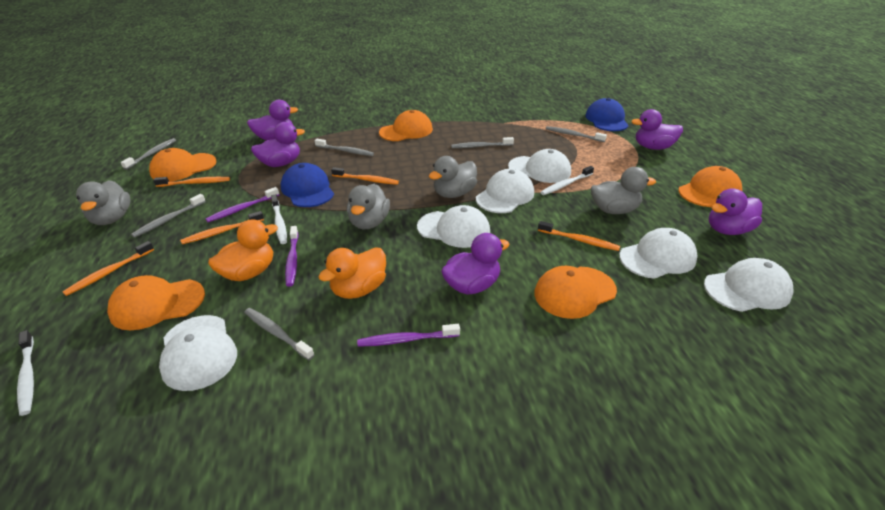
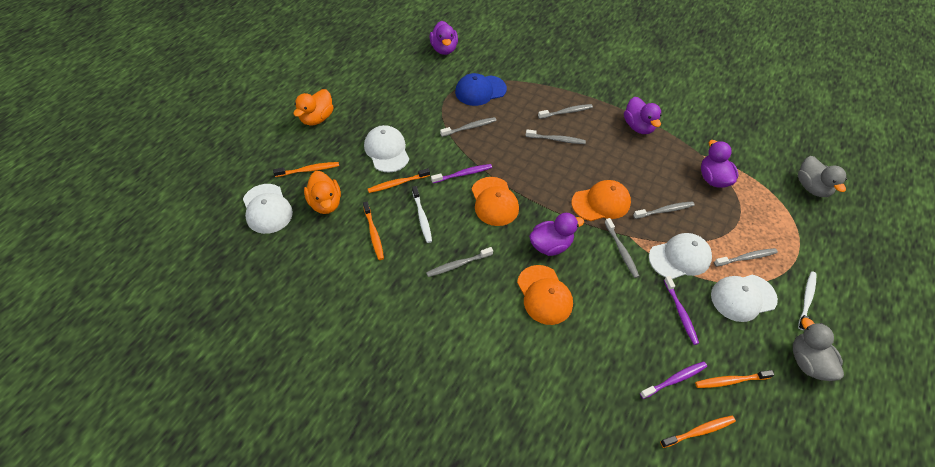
blue cap: [281,163,334,207] [585,98,629,131] = 2 -> [455,73,507,106] = 1
grey duck: [76,180,130,225] [347,184,390,229] [429,156,477,198] [591,167,656,214] = 4 -> [793,318,844,381] [798,156,847,197] = 2
grey toothbrush: [121,138,176,170] [131,194,206,238] [244,308,314,360] [315,139,374,156] [451,137,514,148] [546,126,607,142] = 6 -> [426,247,493,277] [440,117,497,137] [526,129,586,144] [538,104,593,119] [605,218,639,278] [633,201,694,219] [714,248,778,267] = 7
orange cap: [107,275,205,330] [149,148,217,182] [379,110,433,141] [534,266,617,319] [679,166,743,207] = 5 -> [472,177,519,226] [517,265,573,325] [572,180,631,221] = 3
purple duck: [247,99,298,141] [251,122,305,167] [441,233,510,295] [631,109,683,150] [709,188,762,235] = 5 -> [429,21,458,55] [529,213,584,256] [624,97,662,134] [701,140,739,188] = 4
white cap: [159,315,237,391] [417,205,490,248] [476,169,534,213] [508,149,571,183] [619,228,698,279] [704,258,794,312] = 6 -> [243,184,293,234] [364,125,409,172] [649,233,712,279] [711,275,778,322] = 4
white toothbrush: [17,330,34,416] [271,195,287,244] [540,166,594,195] = 3 -> [412,186,432,243] [798,271,817,330] = 2

